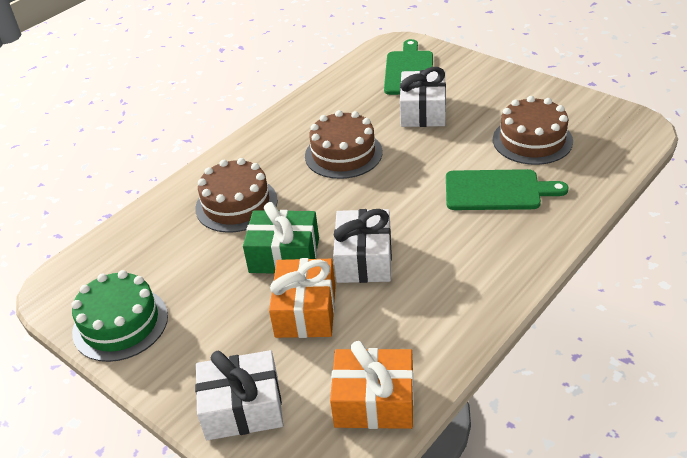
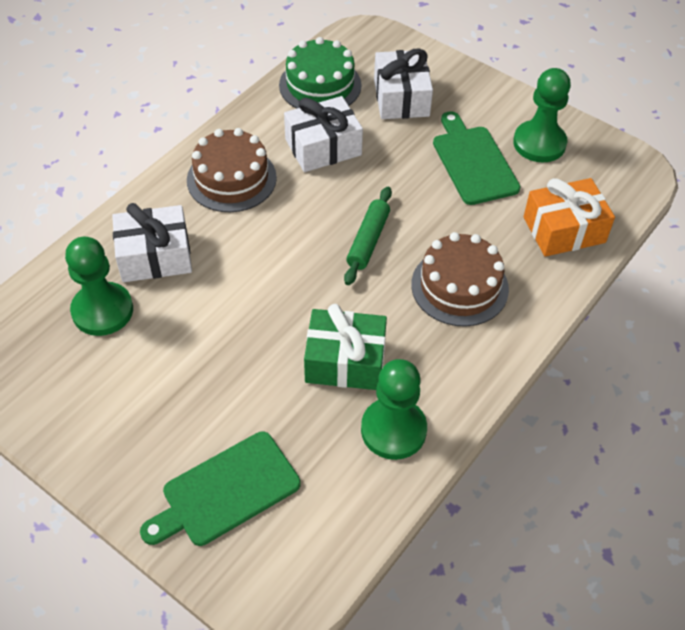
brown cake: [195,158,278,233] [305,110,383,179] [493,96,573,165] = 3 -> [187,128,277,212] [411,232,509,327] = 2
green pawn: none = 0 -> [65,236,133,336] [361,359,427,460] [513,68,571,162] = 3
green rolling pin: none = 0 -> [344,187,392,285] = 1
orange gift: [269,258,336,338] [330,341,414,429] = 2 -> [524,178,615,257] = 1

